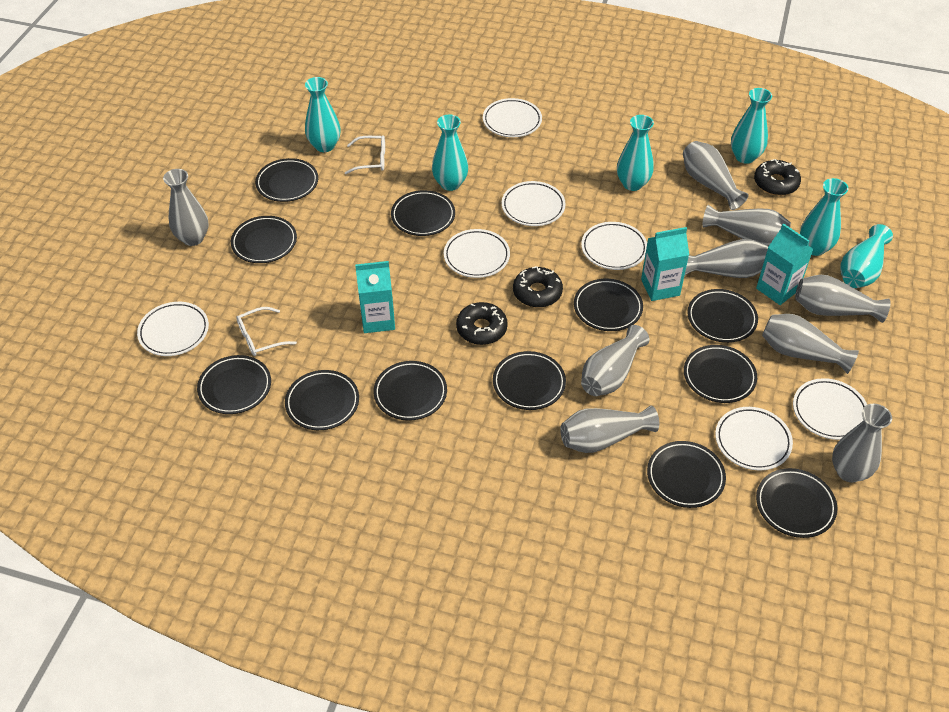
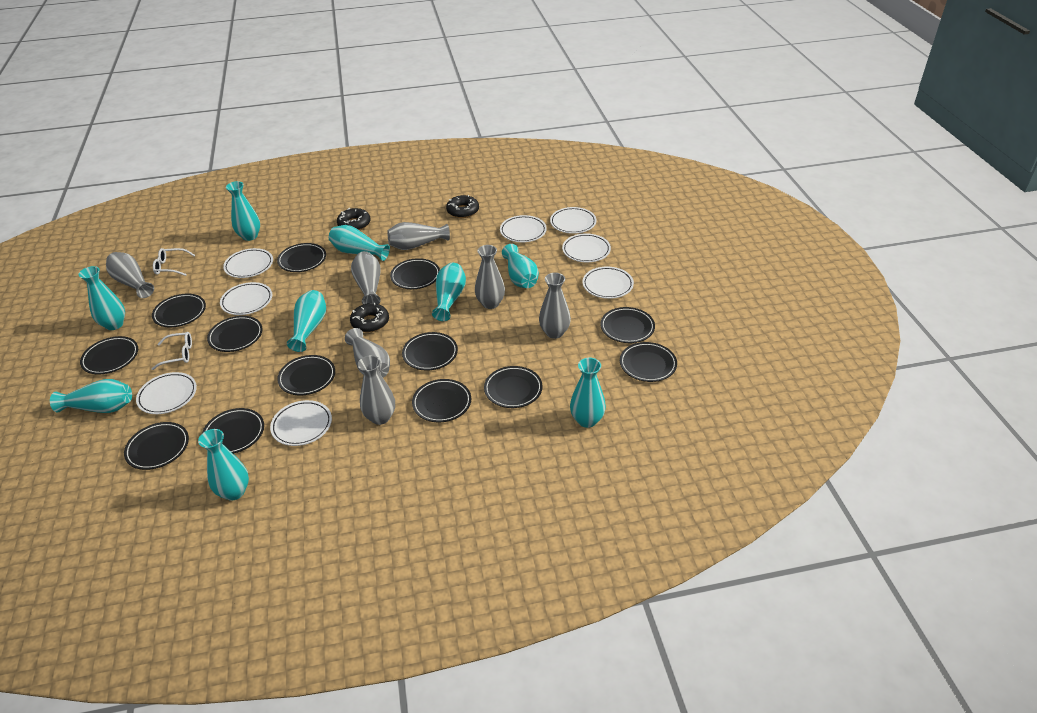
black plate: [197,355,271,414] [231,216,297,263] [255,158,318,202] [285,370,359,430] [373,361,447,421] [391,190,455,236] [493,351,566,410] [574,279,643,331] [647,441,726,508] [684,345,757,403] [688,289,758,343] [756,468,837,538] = 12 -> [80,336,138,375] [124,422,189,470] [152,294,206,327] [202,408,264,454] [207,316,263,352] [277,243,326,272] [277,355,335,396] [390,258,440,289] [402,332,458,370] [412,379,471,422] [484,366,543,408] [600,307,655,343] [620,342,677,382] = 13
grey vase: [163,169,209,246] [560,405,659,453] [581,325,650,396] [683,141,749,210] [684,239,768,278] [702,205,791,246] [762,314,859,374] [795,275,891,323] [832,404,892,482] = 9 -> [106,252,154,298] [345,328,390,378] [351,251,381,304] [358,355,395,425] [387,222,450,250] [475,245,505,309] [539,273,571,339] = 7
turquoise carton: [355,261,395,333] [641,227,689,301] [756,223,813,305] = 3 -> none = 0
turquoise vase: [305,77,340,152] [432,115,468,191] [617,115,654,191] [731,88,772,164] [800,178,849,256] [840,224,893,288] = 6 -> [50,379,132,413] [78,266,125,330] [198,429,249,501] [226,181,260,241] [287,290,326,352] [329,225,390,261] [432,263,466,321] [502,244,539,288] [570,358,606,428] = 9
white plate: [137,302,209,356] [444,229,510,278] [483,98,542,137] [502,181,566,226] [581,222,647,270] [715,407,793,470] [793,378,867,440] = 7 -> [136,372,197,414] [220,282,272,315] [223,248,273,278] [270,400,332,446] [500,215,547,242] [550,207,597,234] [562,233,611,262] [582,267,634,299] = 8

